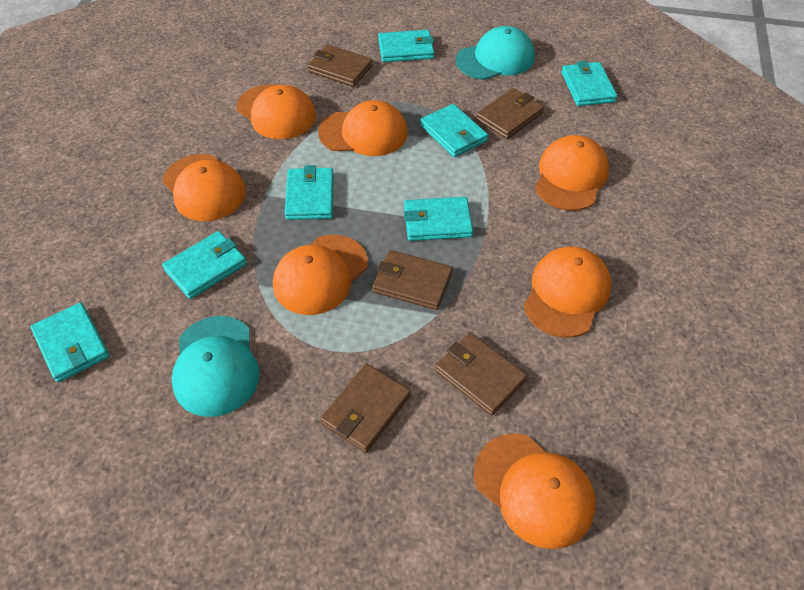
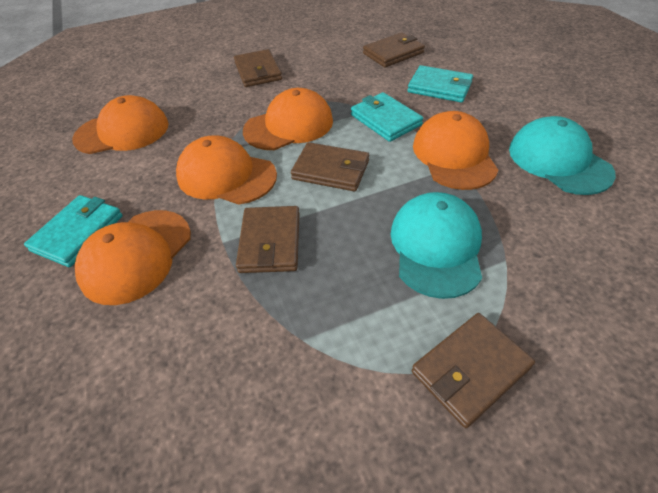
orange cap: [163,154,246,221] [237,84,316,139] [273,235,368,315] [318,100,408,156] [474,433,596,549] [524,247,612,338] [535,135,609,211] = 7 -> [72,95,169,154] [75,210,191,305] [176,136,277,205] [243,88,333,150] [413,111,498,190] = 5
turquoise wallet: [31,302,109,382] [162,231,247,299] [285,165,334,220] [378,30,434,62] [404,197,473,241] [420,104,488,157] [561,61,617,106] = 7 -> [24,195,123,267] [351,92,423,142] [408,65,473,103] = 3

